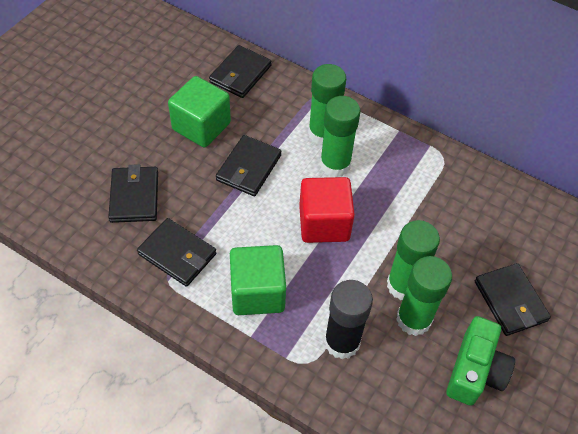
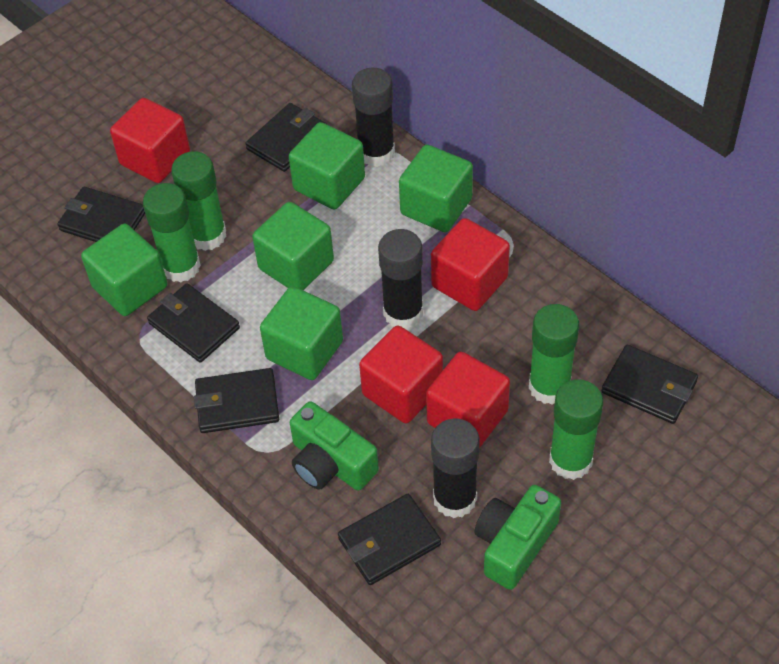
black glue stick: [324,280,373,359] = 1 -> [352,68,395,167] [378,229,423,329] [431,418,480,518] = 3
black wallet: [108,164,158,223] [137,218,216,287] [209,45,271,98] [216,135,281,196] [475,263,551,336] = 5 -> [57,187,145,242] [147,283,240,363] [194,368,279,433] [246,103,328,172] [338,494,441,585] [602,345,698,424] = 6
green camera: [446,316,515,406] = 1 -> [290,401,379,491] [474,485,561,590] = 2
green cube: [168,76,231,147] [230,245,286,315] = 2 -> [81,224,167,316] [252,202,334,290] [260,286,343,380] [289,122,365,210] [399,145,473,232] = 5
red cube: [299,177,355,243] = 1 -> [110,98,190,183] [359,325,443,423] [426,352,510,448] [431,218,510,311] = 4

